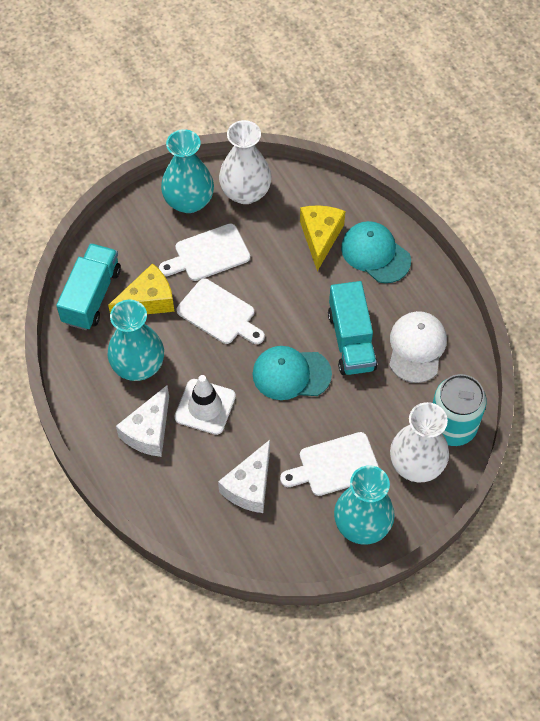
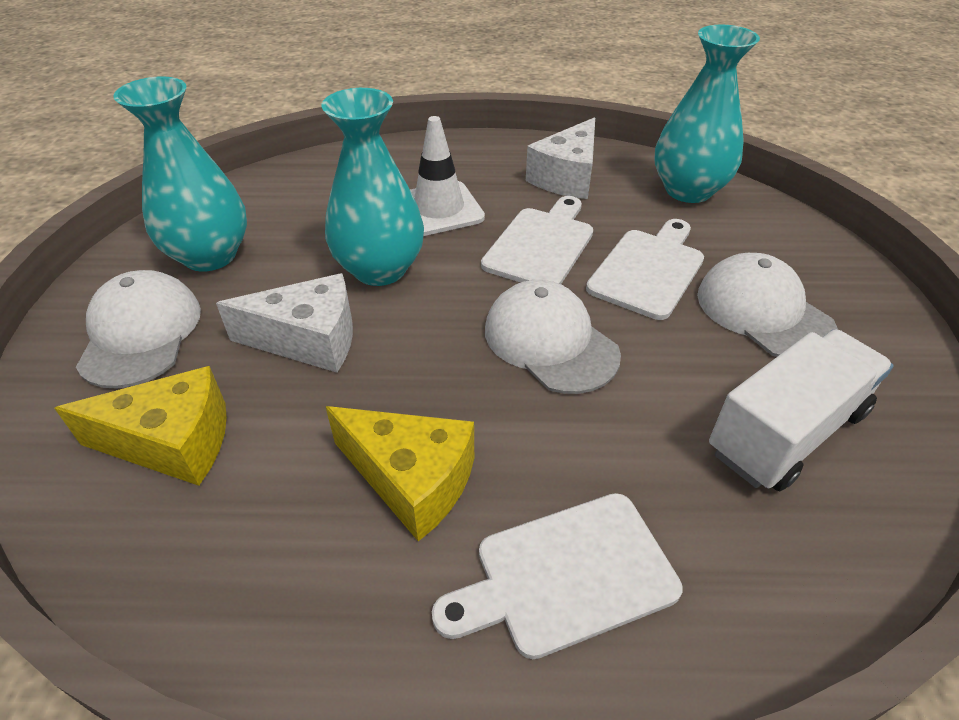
turquoise can: [433,374,487,446] = 1 -> none = 0
turquoise cap: [253,346,332,400] [341,221,411,283] = 2 -> none = 0
turquoise truck: [56,243,121,330] [328,281,377,375] = 2 -> none = 0
white cap: [389,311,447,383] = 1 -> [76,270,201,389] [485,280,621,394] [697,253,838,357] = 3
white truck: none = 0 -> [709,329,894,491] = 1
white vase: [219,120,272,204] [390,402,449,482] = 2 -> none = 0

